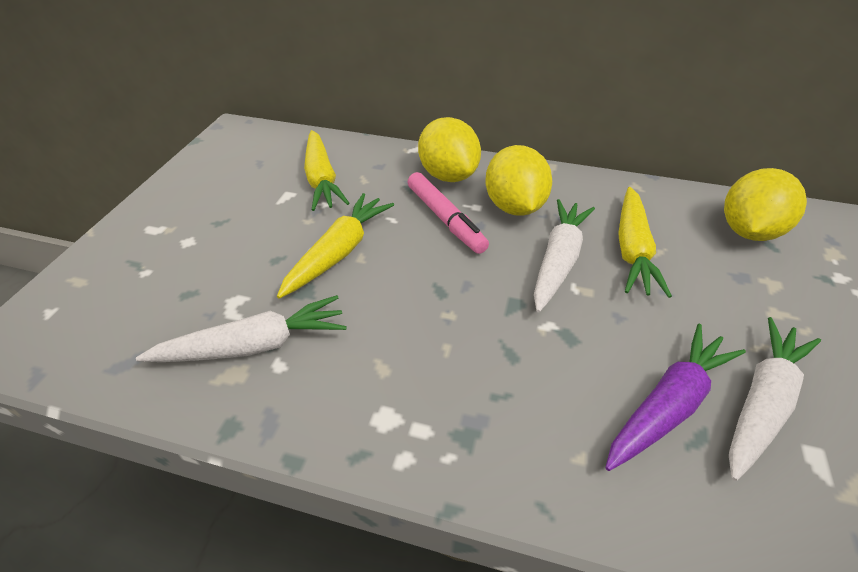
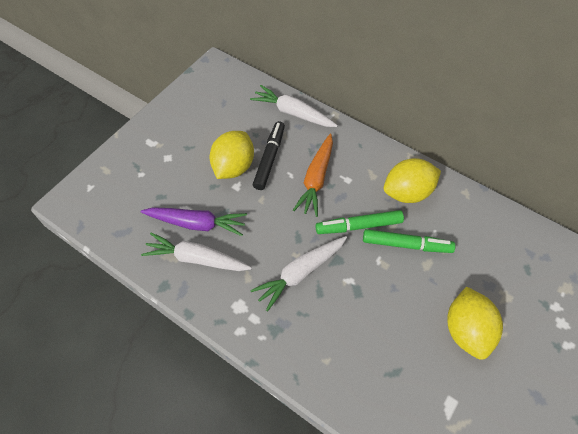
black marker: none = 0 -> [253,121,285,190] = 1
green marker: none = 0 -> [316,210,404,234] [363,229,455,253] = 2
orange carrot: none = 0 -> [293,134,333,217] = 1
pink marker: [407,172,489,254] = 1 -> none = 0
yellow carrot: [277,193,394,298] [304,130,350,211] [618,187,672,298] = 3 -> none = 0

